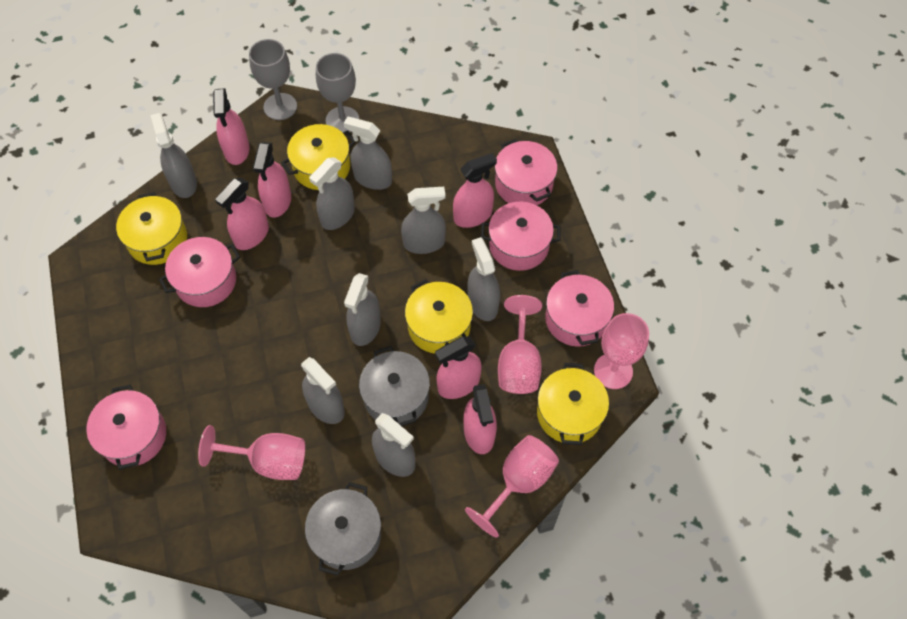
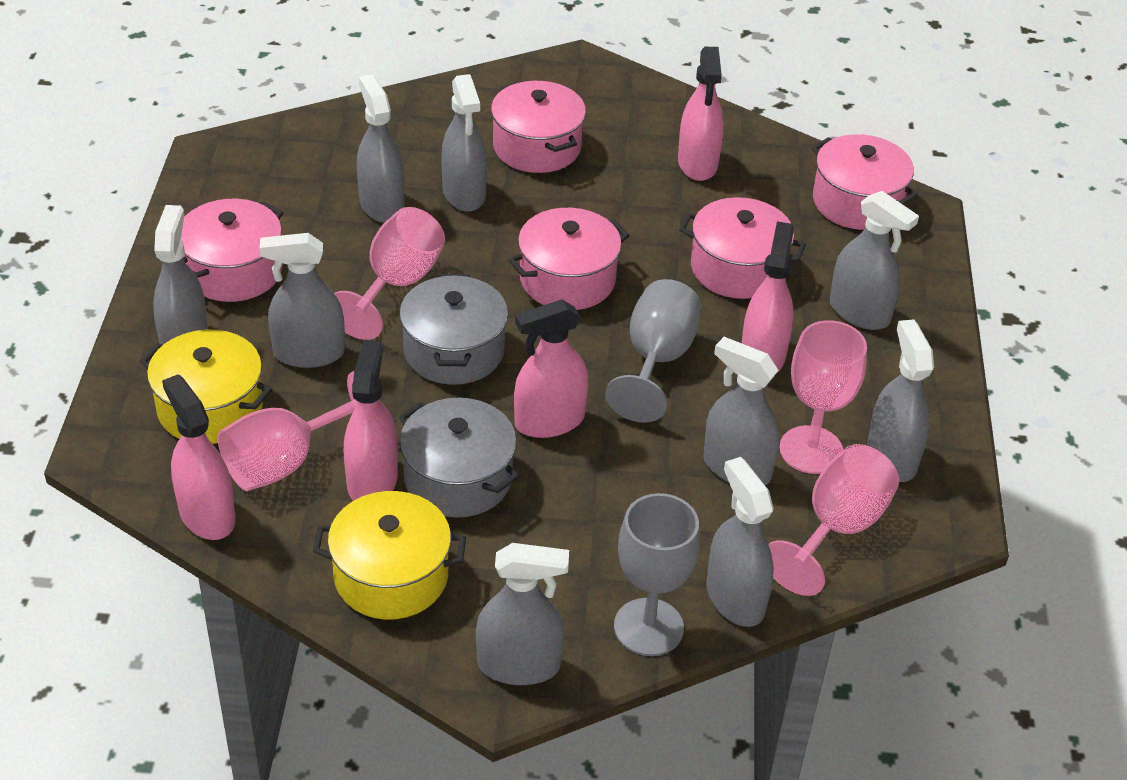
grey spray bottle: [150,113,197,198] [301,357,345,424] [309,157,355,230] [344,117,392,190] [344,273,381,346] [372,413,416,477] [401,187,446,254] [467,237,500,321] = 8 -> [153,205,208,345] [260,233,345,368] [357,74,404,223] [441,74,487,212] [476,543,569,685] [703,337,779,485] [706,457,774,627] [830,191,919,330] [867,319,934,482] = 9
pink spray bottle: [213,88,250,165] [215,178,269,250] [253,142,291,218] [435,337,482,399] [453,153,497,228] [464,384,497,454] = 6 -> [162,375,236,540] [344,340,398,501] [514,299,589,438] [678,47,724,181] [742,221,794,374] = 5
yellow pot: [116,192,187,265] [281,124,356,190] [405,279,473,354] [537,363,609,445] = 4 -> [140,330,272,444] [313,491,466,619] = 2

